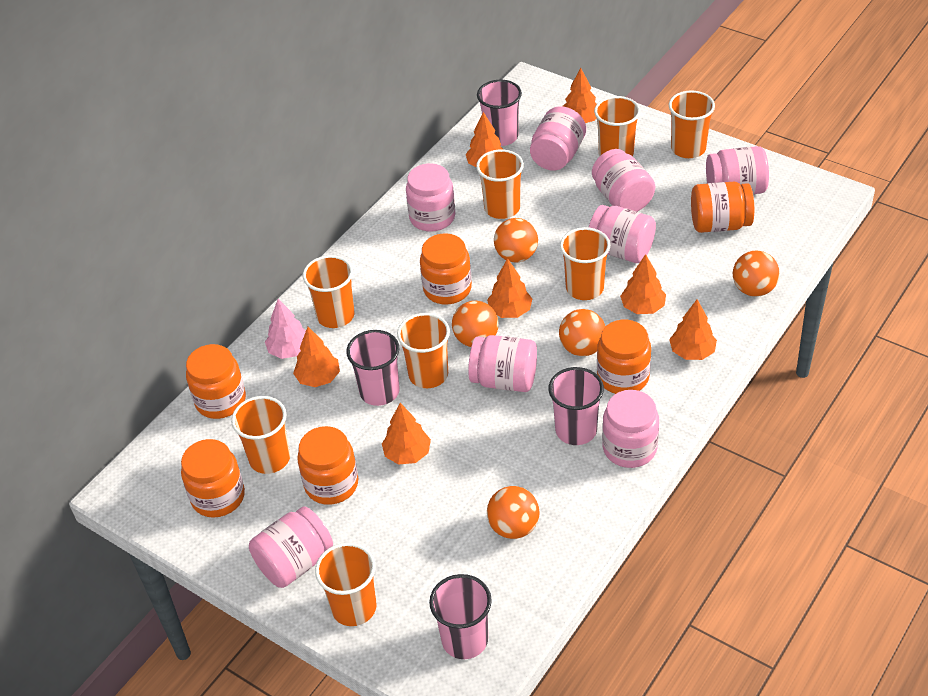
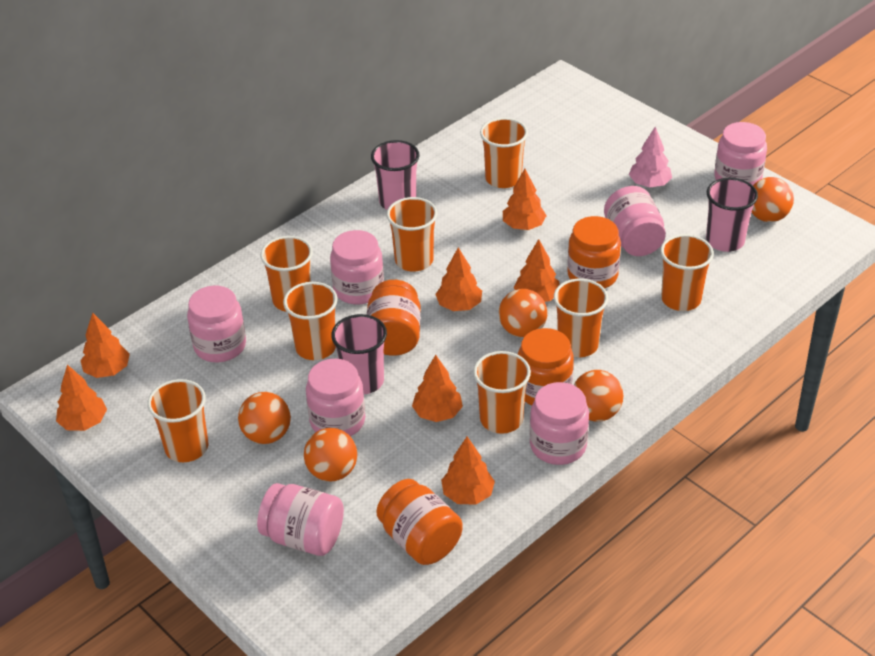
orange jar: [181,439,245,518] [186,344,246,419] [297,426,358,505] [420,233,472,304] [597,320,651,394] [691,182,754,233] = 6 -> [366,280,421,356] [376,479,463,565] [518,328,574,405] [567,216,621,288] = 4
pink cup: [346,330,400,406] [429,574,492,659] [477,80,522,146] [548,367,604,445] = 4 -> [331,314,387,394] [371,140,420,210] [706,178,758,252] = 3
pink jar: [249,506,333,588] [406,163,455,232] [468,335,537,392] [530,106,586,171] [589,205,656,263] [592,149,655,212] [602,390,659,468] [706,146,769,194] = 8 -> [187,286,246,362] [257,483,344,556] [306,359,365,436] [330,230,384,305] [530,382,589,465] [604,186,666,256] [714,122,767,185] = 7

